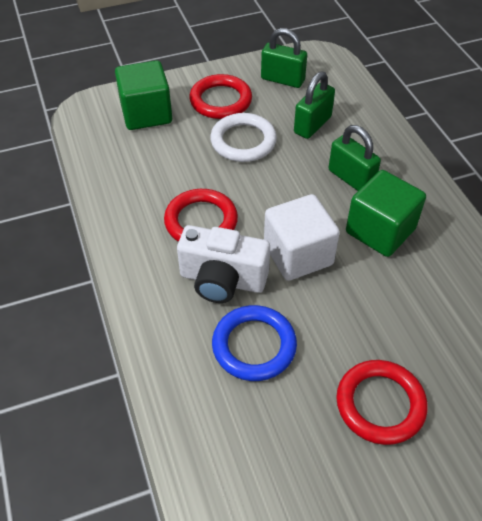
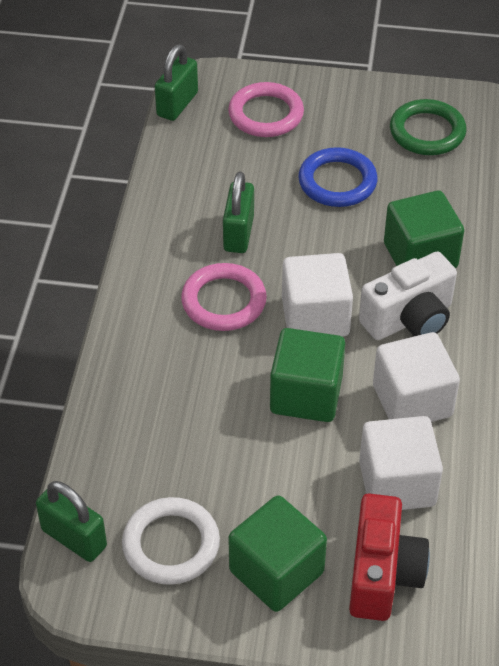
green cube: [115,60,172,130] [346,170,426,257] = 2 -> [228,495,327,612] [270,328,345,422] [384,190,464,268] = 3
green ring: none = 0 -> [390,99,466,155] = 1
pink ring: none = 0 -> [181,263,267,331] [228,82,304,137] = 2
red camera: none = 0 -> [349,493,430,621] = 1
red ring: [164,189,238,242] [189,74,252,119] [336,360,428,445] = 3 -> none = 0
white cube: [264,194,340,281] = 1 -> [282,253,353,337] [359,416,443,510] [373,332,460,422] = 3

